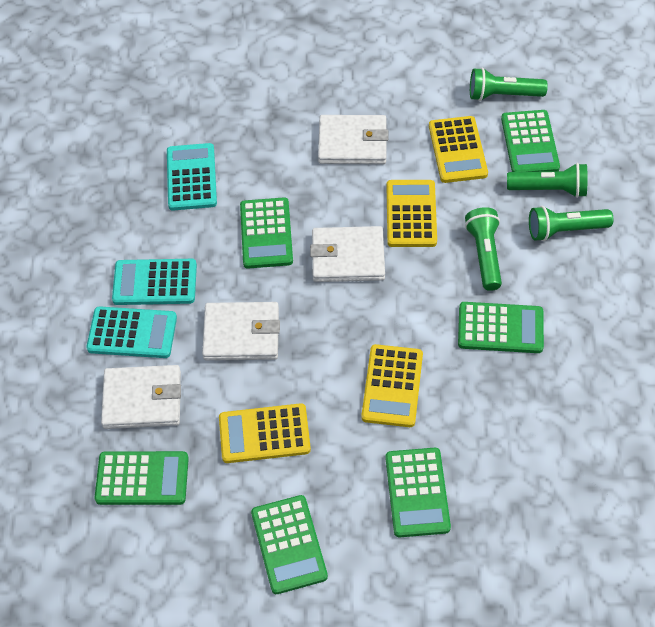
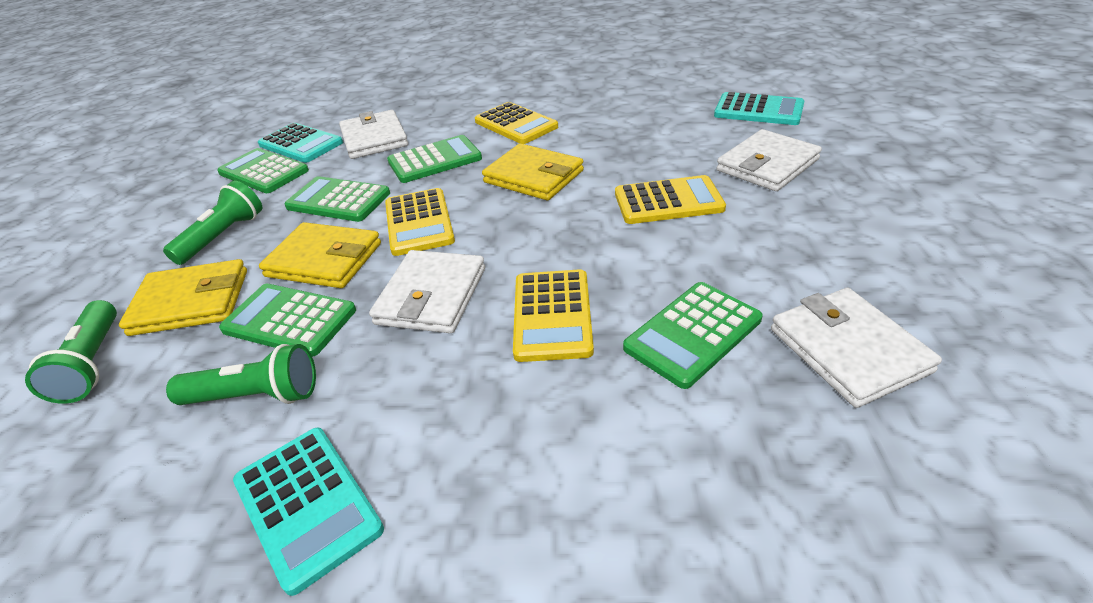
green calculator: [95,451,189,505] [240,197,293,269] [251,495,328,594] [385,448,451,537] [458,302,544,353] [501,110,560,172] = 6 -> [217,148,309,193] [219,284,356,357] [284,176,390,222] [387,135,482,183] [623,282,763,389] = 5
green flashlight: [465,207,502,291] [470,68,548,101] [507,163,587,198] [529,206,613,241] = 4 -> [25,300,117,404] [163,181,262,265] [166,344,316,405] = 3
yellow wallet: none = 0 -> [119,259,247,336] [259,222,381,288] [482,143,584,200] = 3

